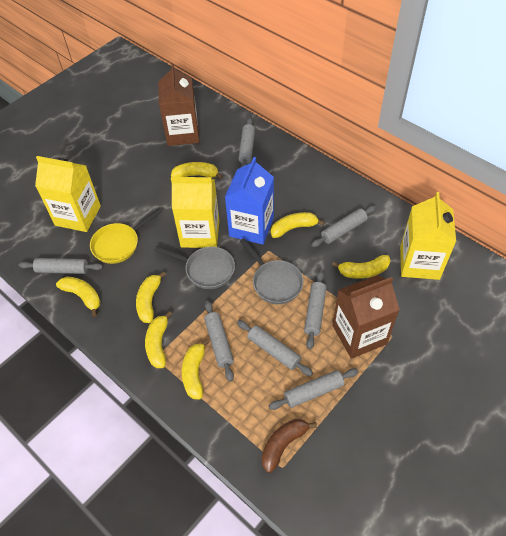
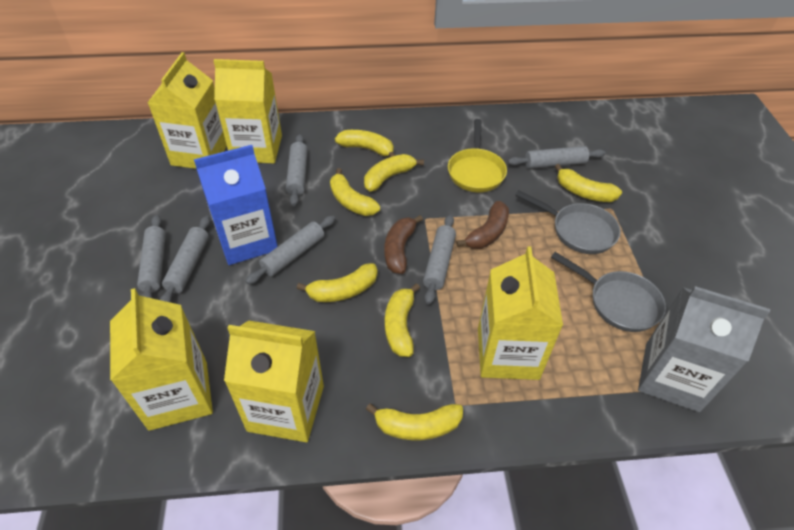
brown banana: [261,419,317,473] = 1 -> [385,215,423,274] [456,201,509,249] = 2
brown carton: [158,64,199,146] [332,275,400,359] = 2 -> none = 0
grey carton: none = 0 -> [638,286,770,412] = 1
grey rolling pin: [19,258,103,274] [204,300,234,382] [237,320,313,376] [239,118,255,167] [269,369,359,410] [304,271,326,349] [311,205,376,247] = 7 -> [137,215,166,299] [160,216,210,303] [246,216,336,285] [286,134,308,206] [423,214,456,305] [508,146,605,169] = 6
yellow carton: [35,156,101,232] [171,176,219,248] [400,192,456,280] = 3 -> [110,288,213,431] [148,52,227,169] [213,59,282,163] [224,320,324,442] [478,246,563,380] = 5

